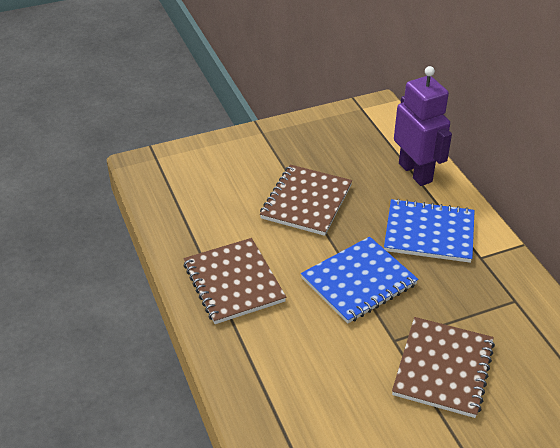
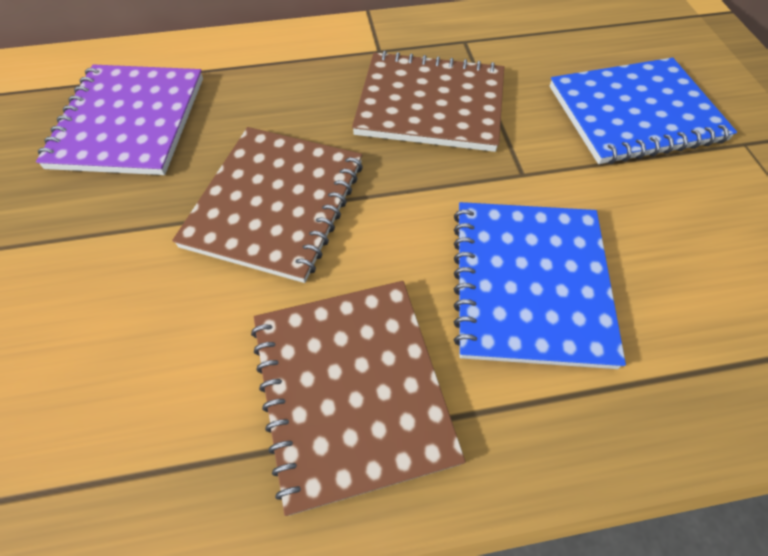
purple notebook: none = 0 -> [36,64,203,175] = 1
purple robot: [394,66,452,186] = 1 -> none = 0

